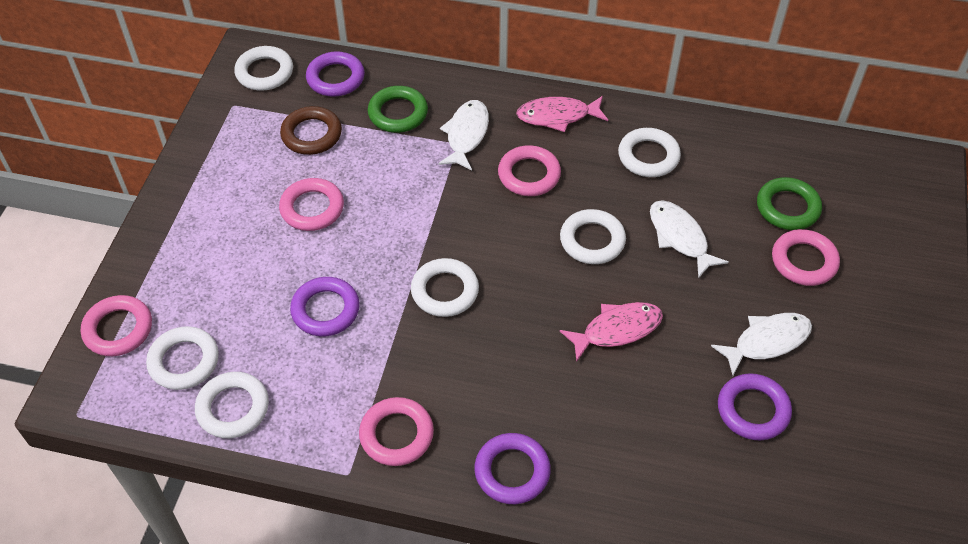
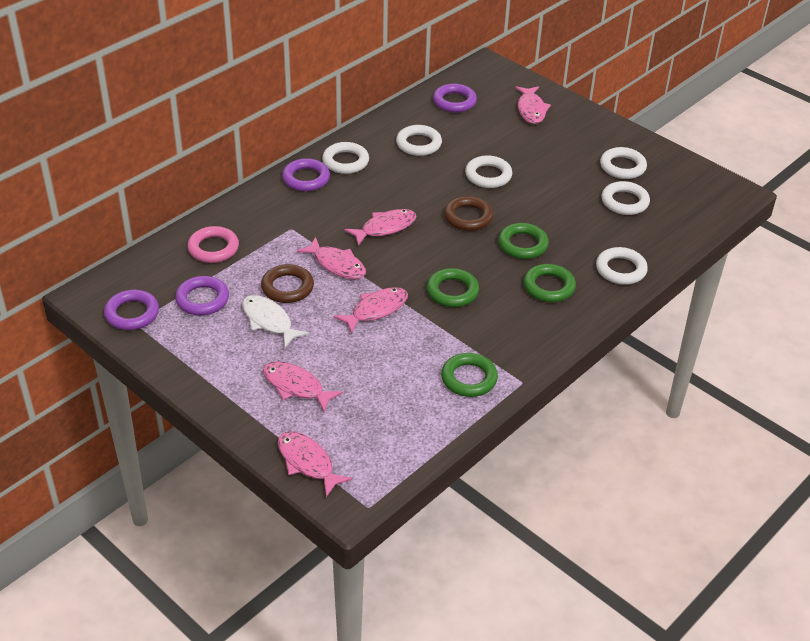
brown ring: [280,106,342,155] = 1 -> [261,264,314,303] [444,196,493,231] = 2
green ring: [368,86,428,133] [757,177,822,230] = 2 -> [427,268,479,307] [441,353,498,397] [498,223,549,259] [524,264,576,302] = 4
pink fish: [516,96,608,132] [560,302,663,362] = 2 -> [263,361,343,412] [278,431,353,497] [297,237,366,279] [334,287,408,334] [344,209,416,246] [515,86,551,124] = 6
pink ring: [81,295,152,356] [279,178,344,231] [359,397,434,466] [498,145,561,196] [772,229,840,286] = 5 -> [187,226,239,263] = 1
white fish: [438,100,489,171] [650,200,729,279] [711,313,812,375] = 3 -> [242,295,309,348] = 1

